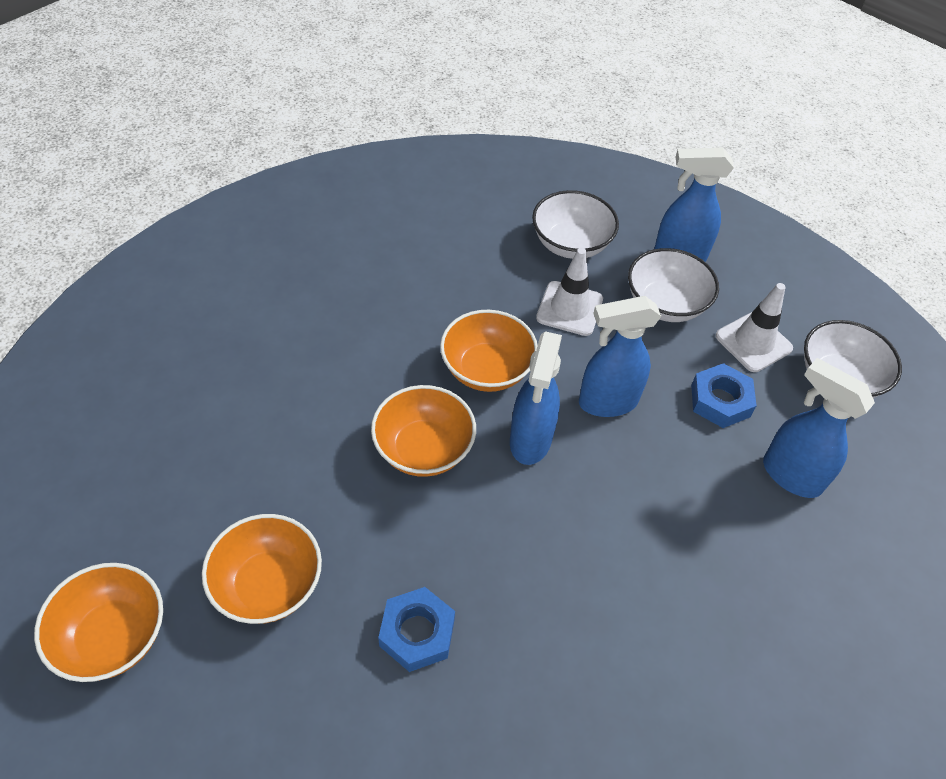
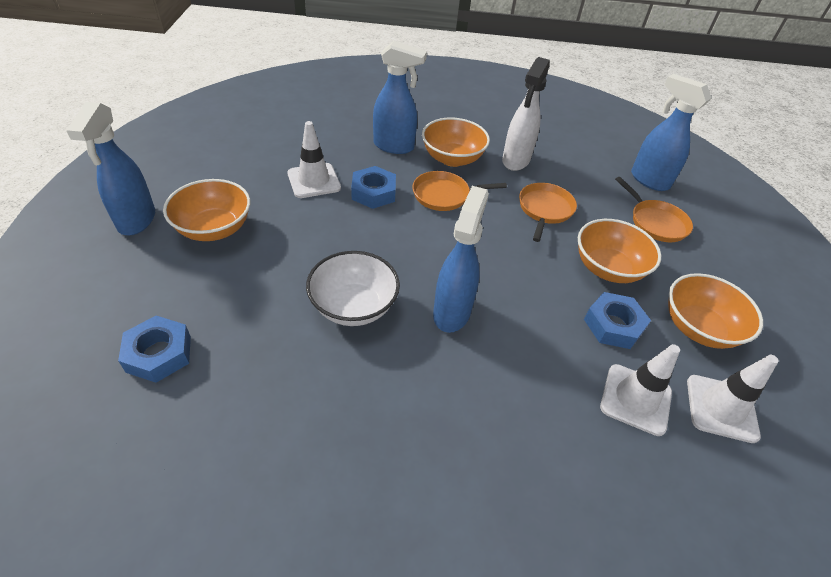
blue nut: [378,587,455,672] [691,363,757,428] = 2 -> [118,316,191,383] [351,166,396,209] [584,292,651,349] = 3
orange pan: none = 0 -> [412,171,507,211] [519,183,577,242] [615,177,693,242] = 3
white bowl: [532,190,619,259] [628,248,719,322] [804,320,902,398] = 3 -> [306,251,400,326] = 1
white spray bottle: none = 0 -> [502,57,550,171] = 1
white traffic cone: [536,248,603,336] [716,283,793,372] = 2 -> [287,121,341,198] [600,344,680,436] [687,355,779,443] = 3

